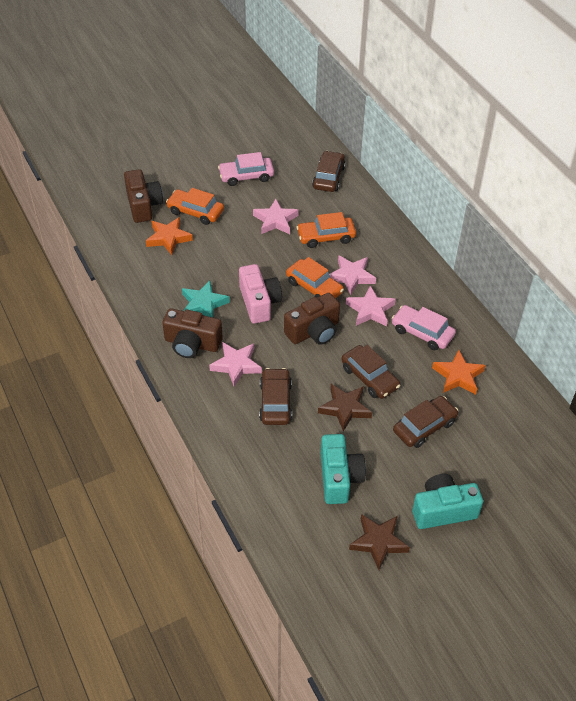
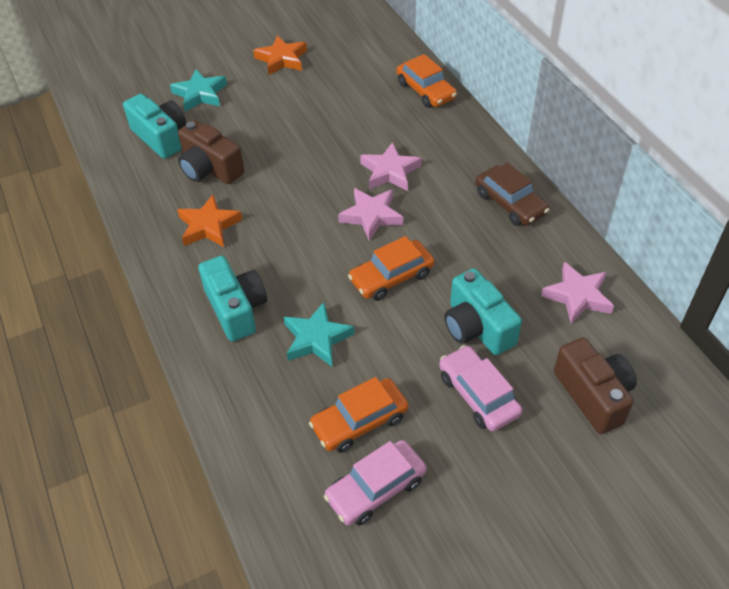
brown camera: [124,169,163,223] [163,308,223,358] [284,293,340,345] = 3 -> [178,120,245,184] [554,338,637,434] = 2
brown car: [259,368,292,425] [312,151,346,192] [341,345,400,399] [393,396,458,448] = 4 -> [475,162,549,226] = 1
brown star: [318,384,372,432] [349,514,410,570] = 2 -> none = 0
pink camera: [239,264,282,324] = 1 -> none = 0
pink star: [209,342,262,387] [253,199,299,234] [329,255,376,295] [346,285,396,326] = 4 -> [338,188,403,241] [360,142,422,191] [541,262,614,324] = 3
turquoise camera: [321,434,366,504] [412,474,483,529] = 2 -> [123,94,186,159] [198,256,267,342] [444,268,522,355] = 3
turquoise star: [182,280,230,317] = 1 -> [170,69,227,112] [283,302,355,367] = 2

